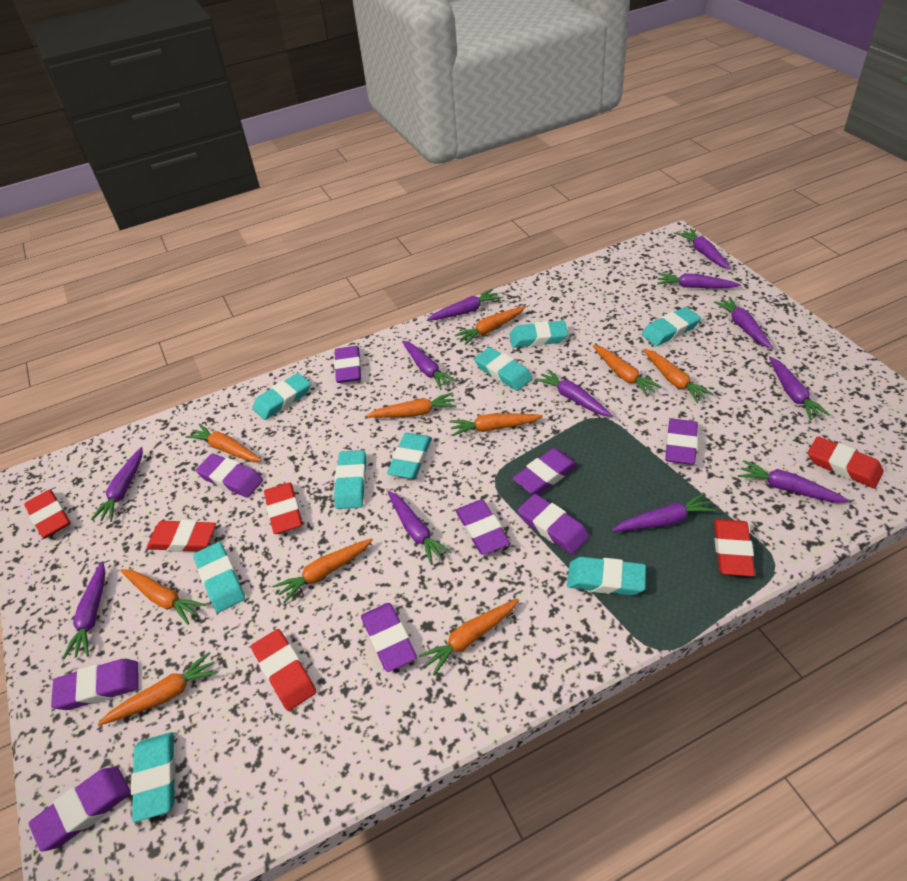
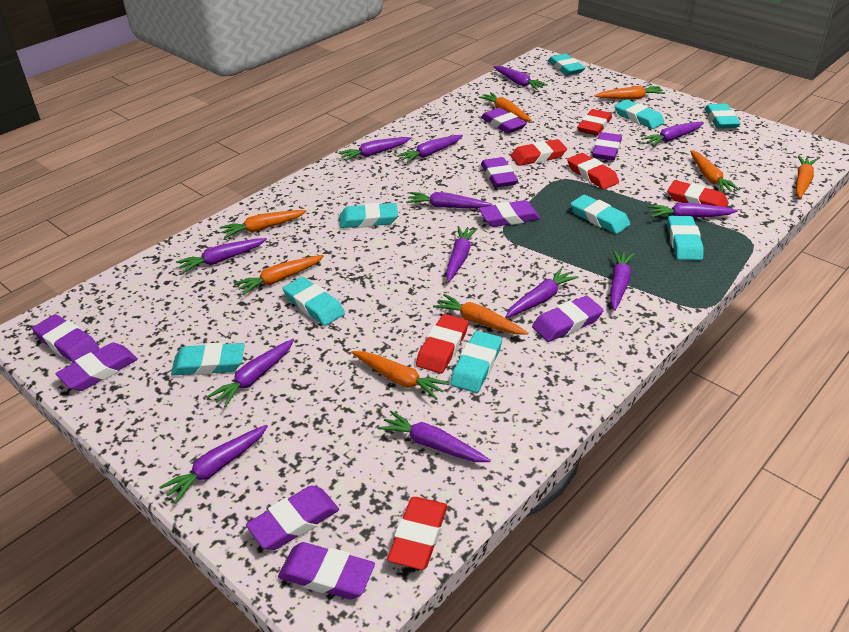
orange carrot: [98,652,218,726] [121,569,205,625] [186,423,262,461] [273,538,373,603] [366,393,456,418] [418,598,519,676] [449,413,543,436] [455,306,526,345] [593,345,662,397] [643,349,713,403] = 10 -> [220,210,307,238] [234,255,324,295] [351,351,449,400] [433,294,529,335] [479,92,532,121] [595,86,665,100] [690,150,740,193] [796,156,817,198] = 8
purple carrot: [63,561,106,659] [91,447,143,522] [387,491,452,565] [402,341,457,390] [427,289,501,321] [535,369,613,417] [613,493,716,531] [657,273,741,288] [677,228,731,269] [714,297,773,349] [738,460,850,503] [769,357,830,421] = 12 -> [159,425,268,504] [176,238,267,273] [208,339,294,408] [338,137,411,161] [378,411,491,462] [397,135,463,163] [406,192,492,208] [446,226,478,282] [494,66,548,90] [505,268,578,318] [610,250,635,311] [641,122,704,146] [648,203,738,218] = 13

